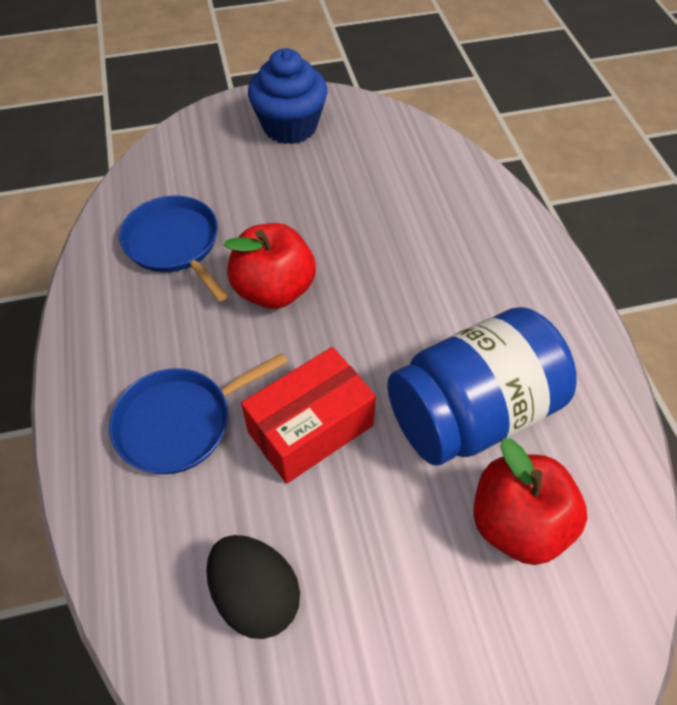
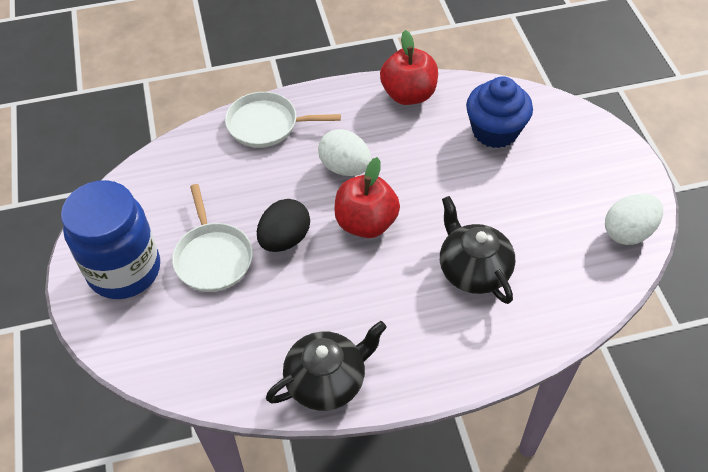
black teapot: none = 0 -> [266,321,387,411] [440,196,515,304] = 2
blue pan: [109,353,288,474] [119,196,228,302] = 2 -> none = 0
red box: [241,347,376,484] = 1 -> none = 0
white egg: none = 0 -> [318,129,372,176] [605,194,663,245] = 2
white pan: none = 0 -> [172,184,253,292] [225,92,341,148] = 2

